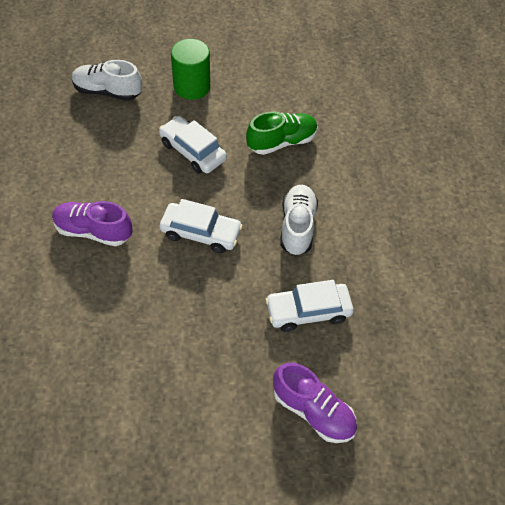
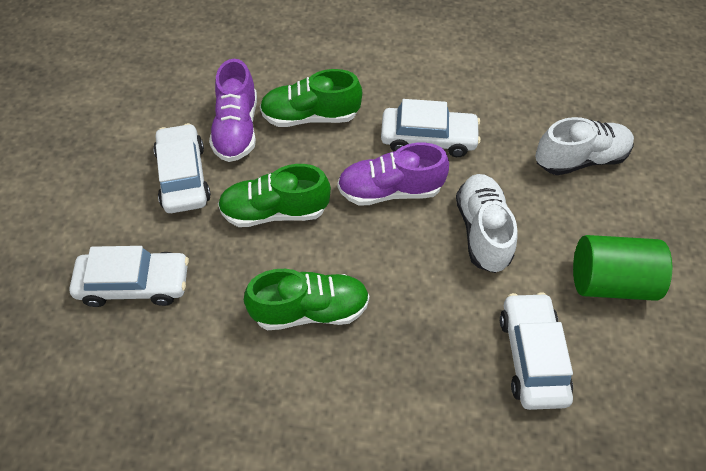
green shoe: [246,111,318,155] = 1 -> [218,164,331,227] [244,269,370,330] [260,69,362,127] = 3
white car: [159,116,227,174] [159,199,243,253] [265,280,354,332] = 3 -> [69,246,189,307] [153,123,211,213] [381,99,481,157] [500,292,573,410] = 4

